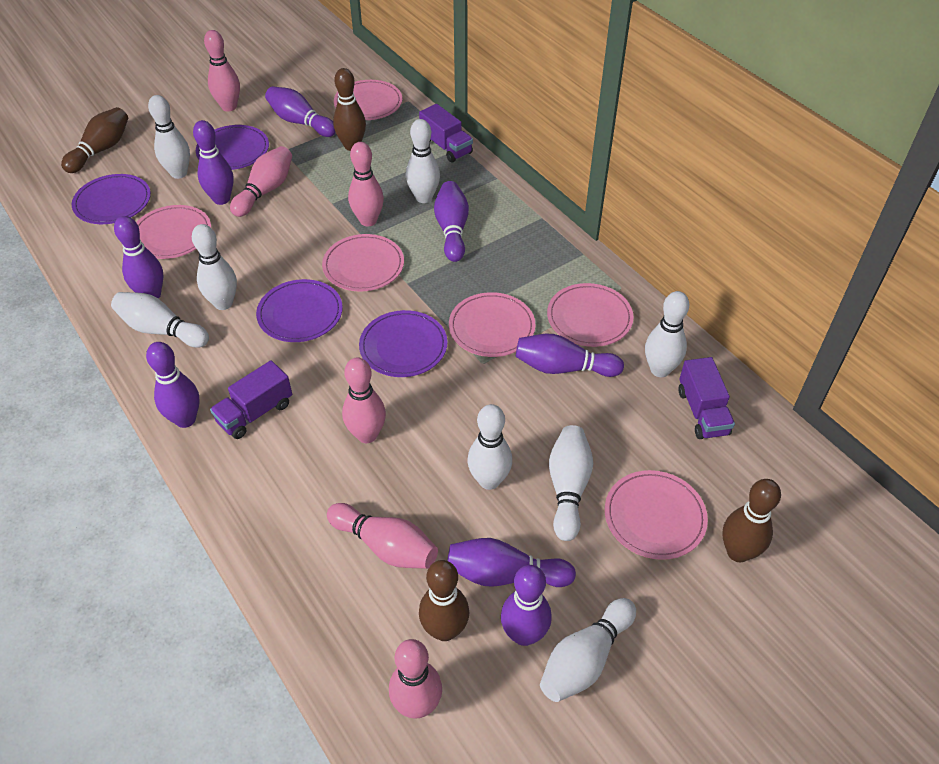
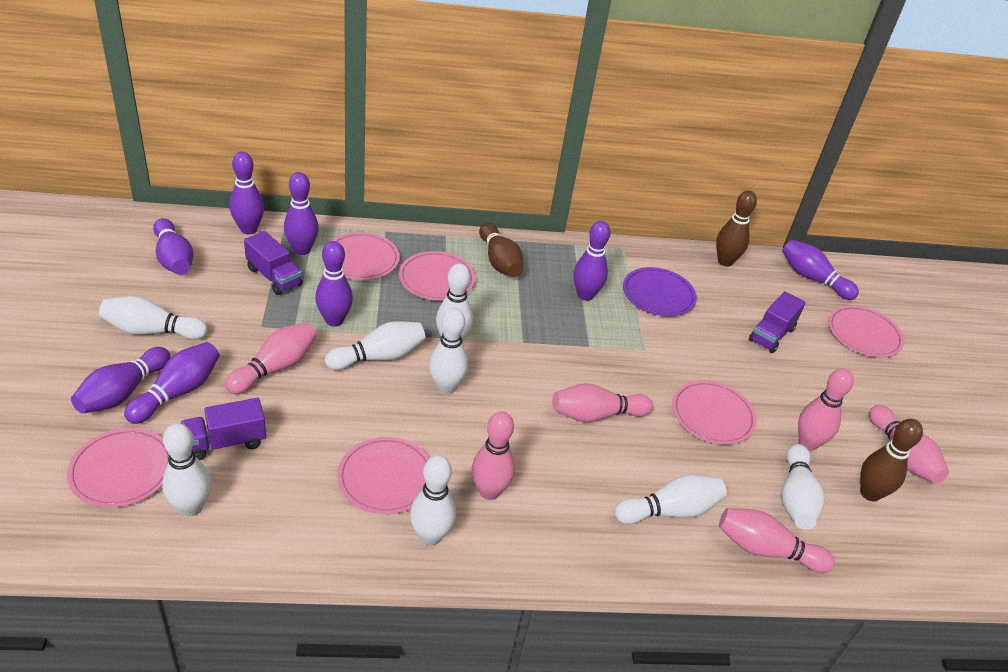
brown bowling pin: [61,107,128,173] [333,68,366,151] [419,560,469,641] [722,479,781,562] = 4 -> [479,223,523,277] [716,190,757,267] [860,419,923,501] = 3
purple plate: [72,174,151,224] [196,125,269,170] [256,279,343,342] [359,310,447,377] = 4 -> [623,267,697,316] = 1

